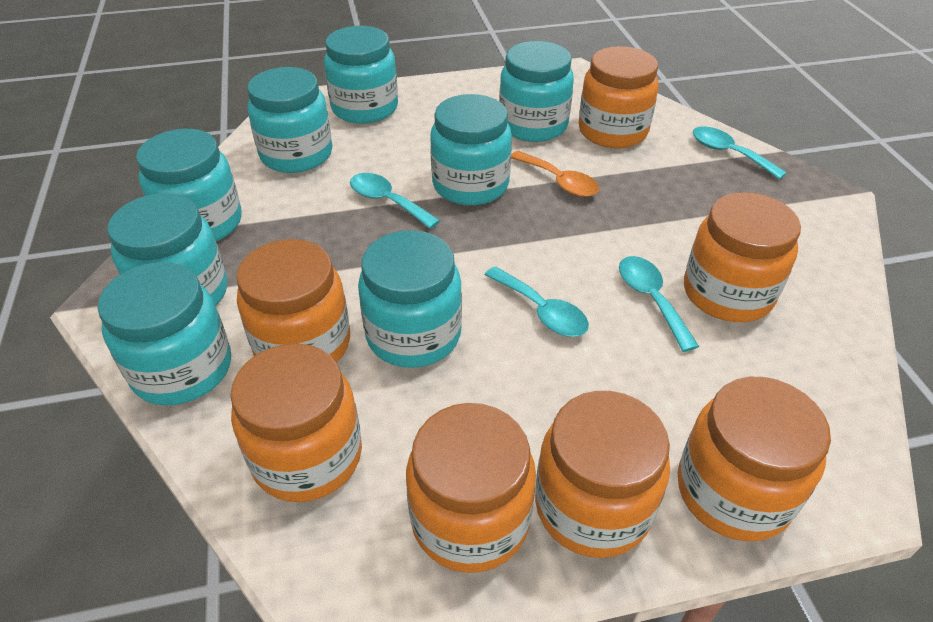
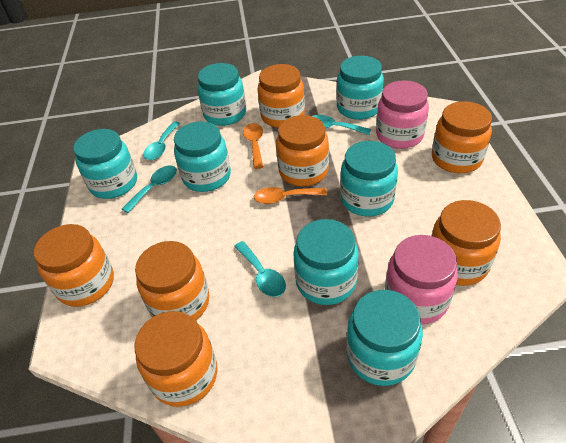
orange spoon: [511,151,599,197] = 1 -> [243,123,263,169] [254,187,327,204] = 2
pink jar: none = 0 -> [376,80,429,149] [385,235,458,324] = 2
turquoise jar: [98,262,231,406] [107,193,227,306] [136,129,242,242] [247,67,332,173] [324,26,398,124] [358,230,462,368] [430,94,512,205] [499,41,574,142] = 8 -> [73,129,137,199] [174,121,231,192] [197,63,246,126] [293,219,359,305] [336,56,384,120] [340,141,398,217] [346,290,423,386] = 7

